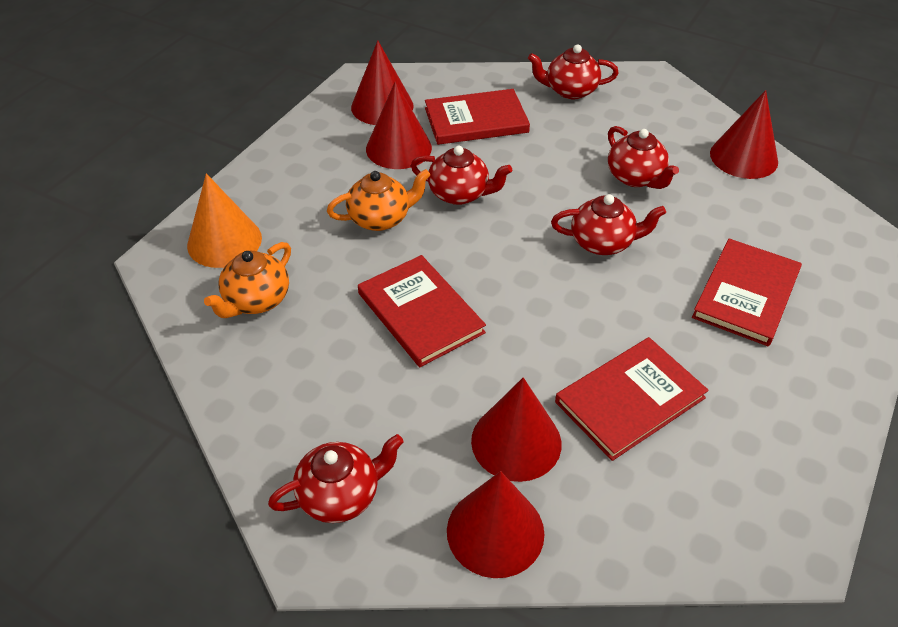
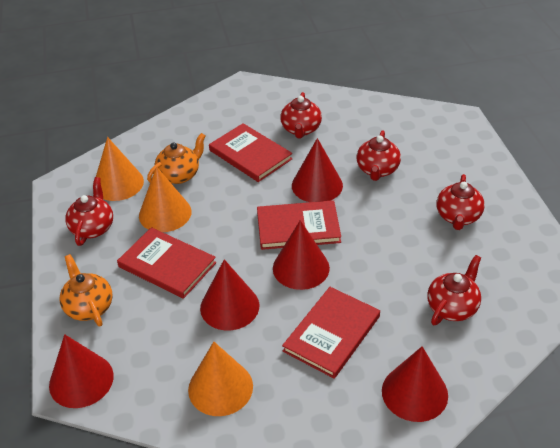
orange cone: [187,173,262,268] = 1 -> [96,137,144,201] [139,166,192,232] [188,342,253,416] = 3

